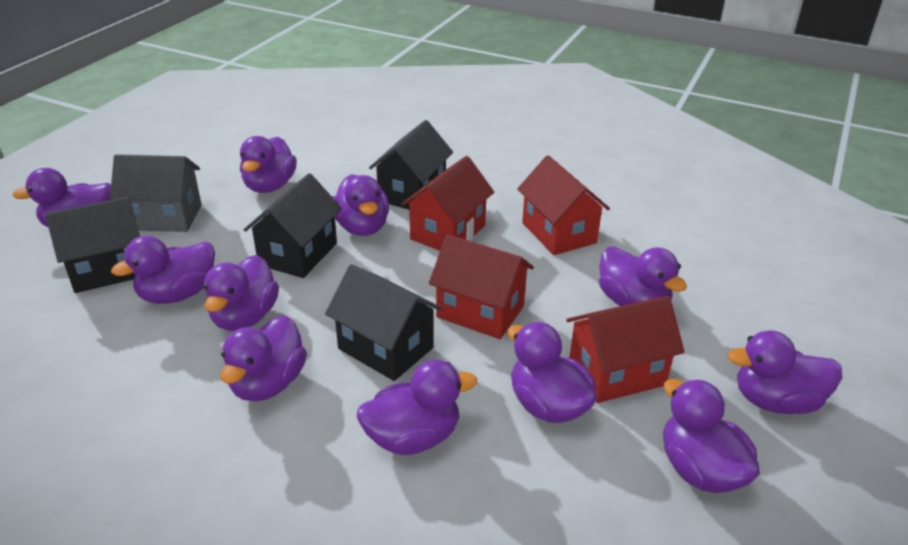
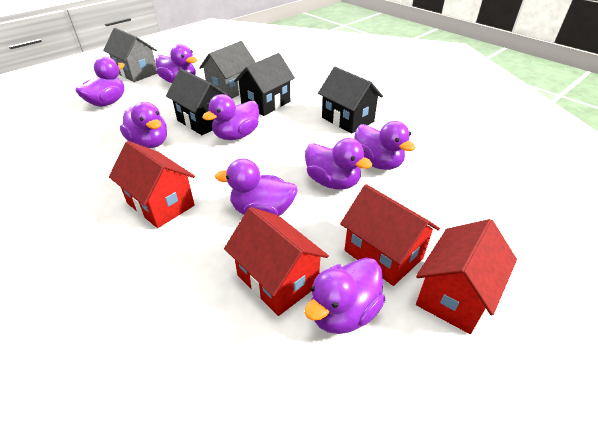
black house: [45,197,140,293] [244,173,342,278] [325,264,442,381] [369,120,453,210] = 4 -> [166,69,231,135] [234,53,295,116] [318,67,383,134] = 3
grey house: [110,154,202,232] = 1 -> [103,28,158,82] [199,41,256,98] = 2
purple duck: [12,168,111,227] [111,236,215,304] [203,255,279,331] [220,315,307,401] [240,136,297,193] [332,174,389,236] [357,360,477,455] [507,322,597,423] [599,246,687,306] [663,379,760,493] [728,330,842,414] = 11 -> [75,56,125,107] [120,102,167,148] [155,44,197,83] [202,94,259,140] [215,158,298,216] [305,138,372,190] [305,258,385,334] [354,121,416,170] = 8

